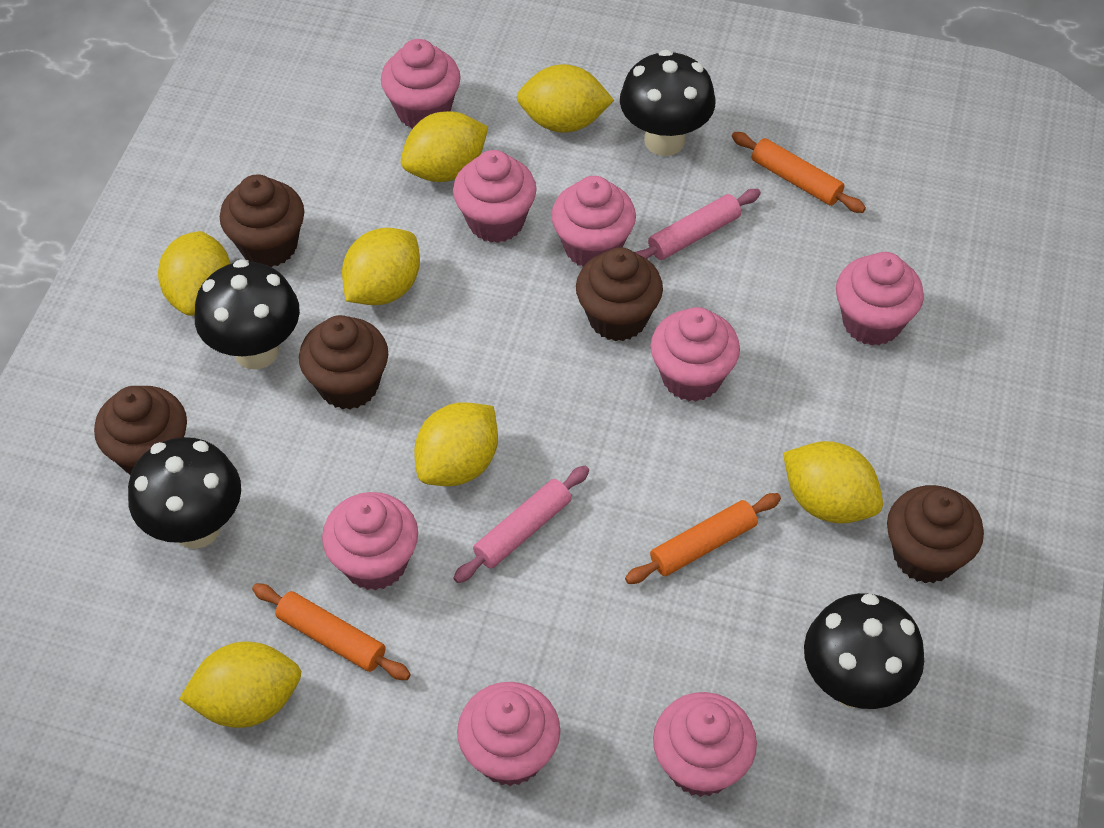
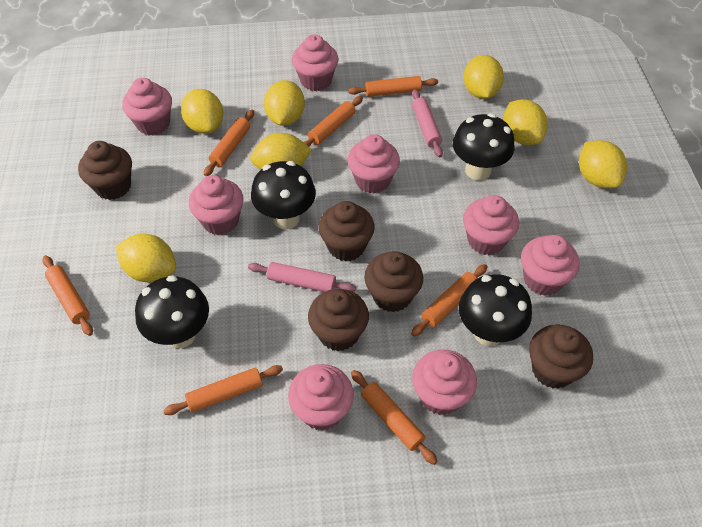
orange rolling pin: [252,583,411,680] [625,493,781,584] [732,132,866,213] = 3 -> [42,255,93,336] [163,365,283,415] [204,110,254,176] [303,96,363,147] [348,76,438,97] [351,370,438,465] [411,264,487,336] = 7

